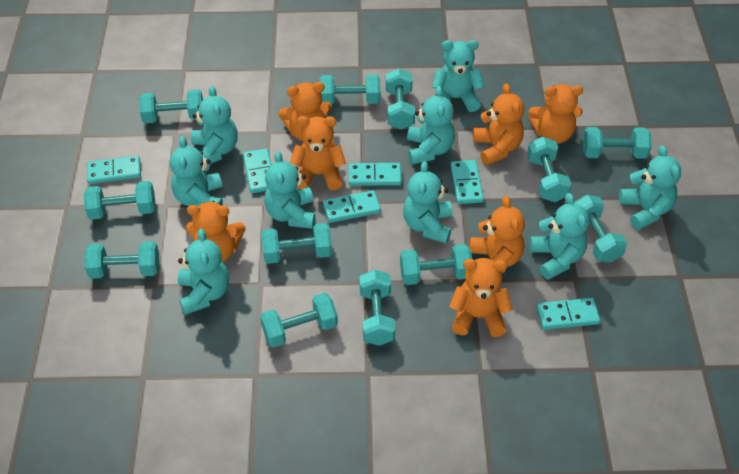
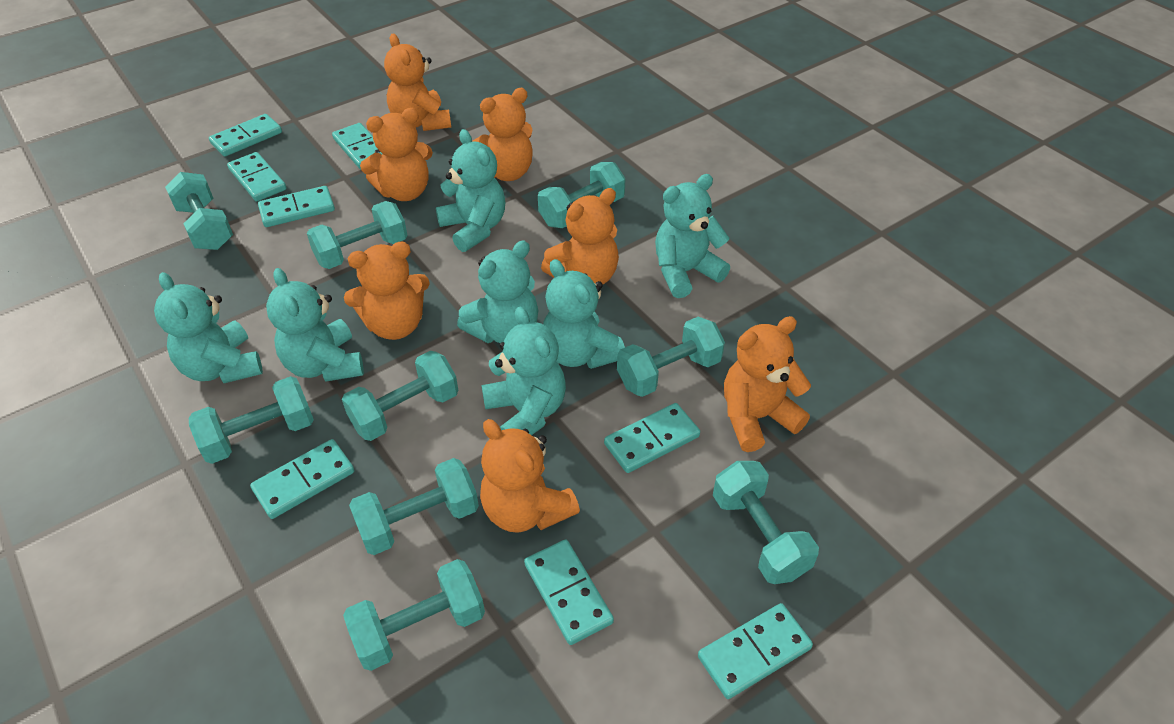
turquoise domino: [87,156,141,184] [243,148,271,193] [323,190,381,223] [348,163,402,186] [450,160,484,204] [537,298,600,330] = 6 -> [209,114,282,157] [227,152,287,202] [250,439,354,519] [258,186,335,227] [332,123,382,169] [524,539,614,645] [604,403,700,473] [698,603,813,699] = 8
turquoise dumbbell: [84,181,156,220] [84,241,159,279] [139,89,203,123] [260,293,338,348] [261,223,332,264] [320,74,381,105] [359,269,395,346] [386,68,415,130] [400,244,472,285] [527,136,571,202] [574,195,627,263] [583,127,651,159] = 12 -> [165,172,233,250] [189,376,314,464] [307,201,407,269] [342,351,458,441] [343,559,485,671] [349,458,479,555] [538,162,626,228] [617,317,725,397] [713,461,819,584] = 9
turquoise teddy bear: [170,136,223,206] [178,229,229,315] [191,86,238,164] [264,151,315,229] [403,161,452,244] [407,86,455,165] [432,40,485,112] [529,193,589,280] [619,145,681,230] = 9 -> [154,272,263,383] [266,268,364,382] [436,129,505,252] [457,241,538,343] [481,307,566,435] [543,259,625,369] [655,174,730,298] = 7

